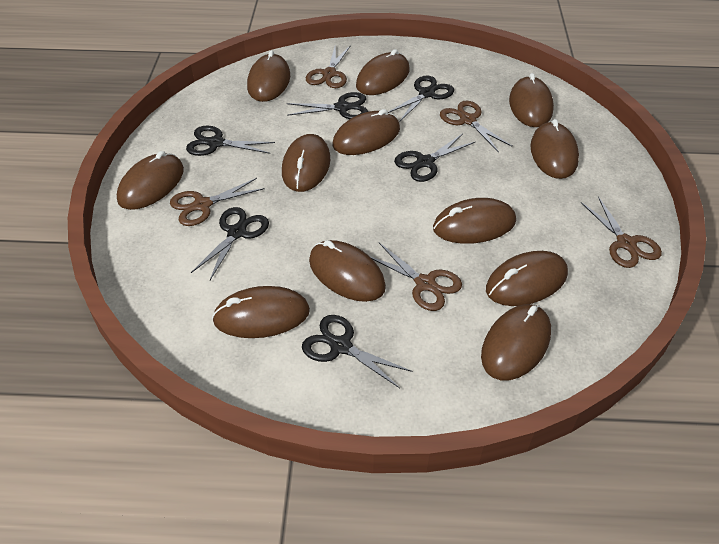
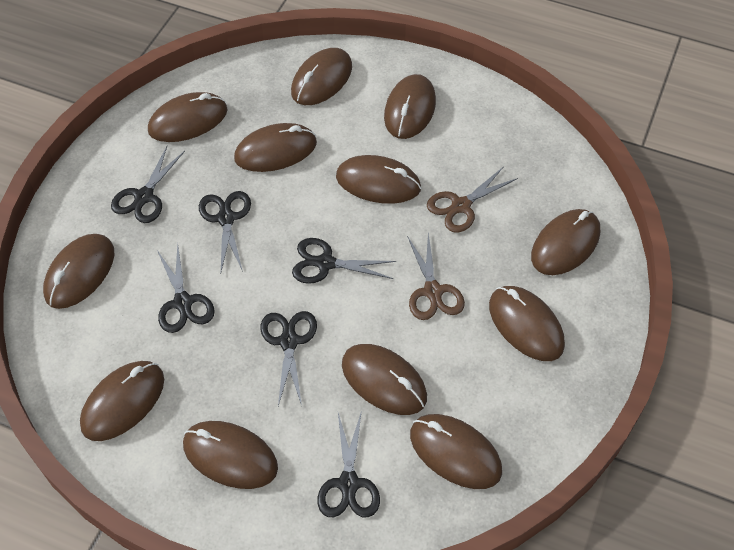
brown scissors: [170,178,265,226] [306,44,351,88] [371,243,462,311] [440,101,513,152] [581,196,662,268] = 5 -> [407,233,465,320] [427,166,518,232] = 2

